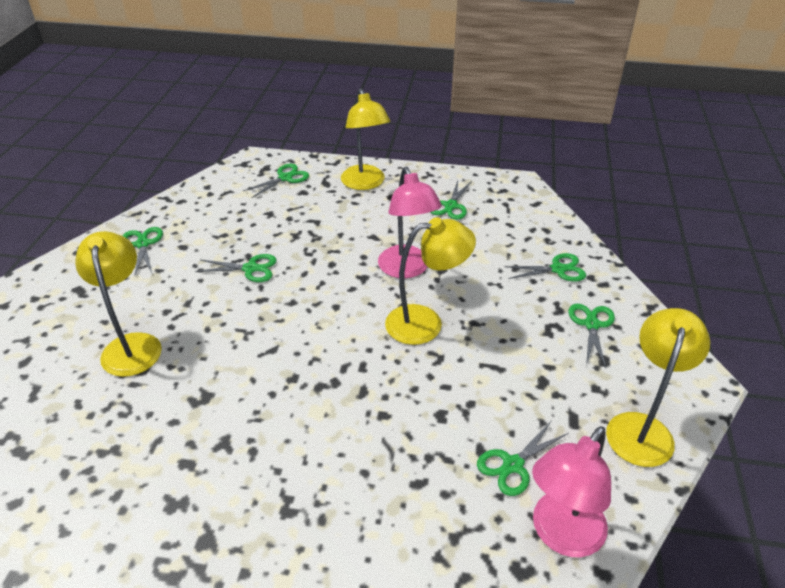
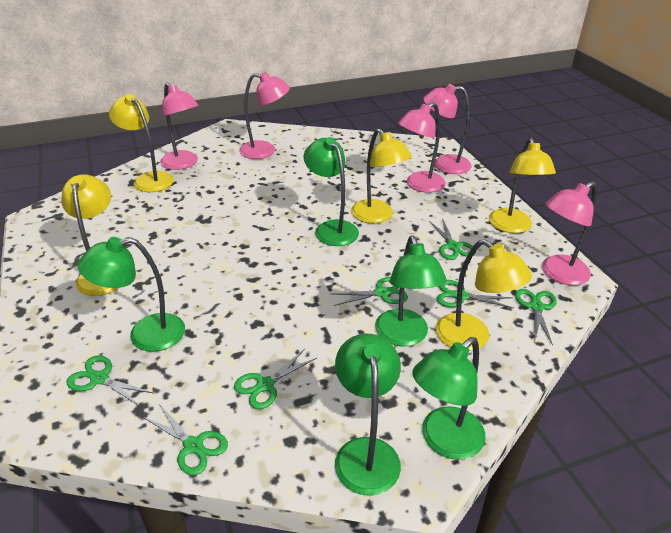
green lamp: none = 0 -> [78,237,185,352] [303,137,359,246] [335,334,401,496] [375,236,446,346] [412,337,486,460] = 5
pink lamp: [378,167,442,278] [532,426,611,557] = 2 -> [160,83,199,170] [239,72,290,159] [398,102,446,193] [423,84,472,174] [542,181,597,285] = 5
yellow lamp: [75,231,162,377] [341,88,391,190] [385,217,476,345] [606,308,710,467] = 4 -> [61,174,118,296] [109,94,174,192] [351,128,412,223] [436,239,532,351] [489,138,556,233] = 5

